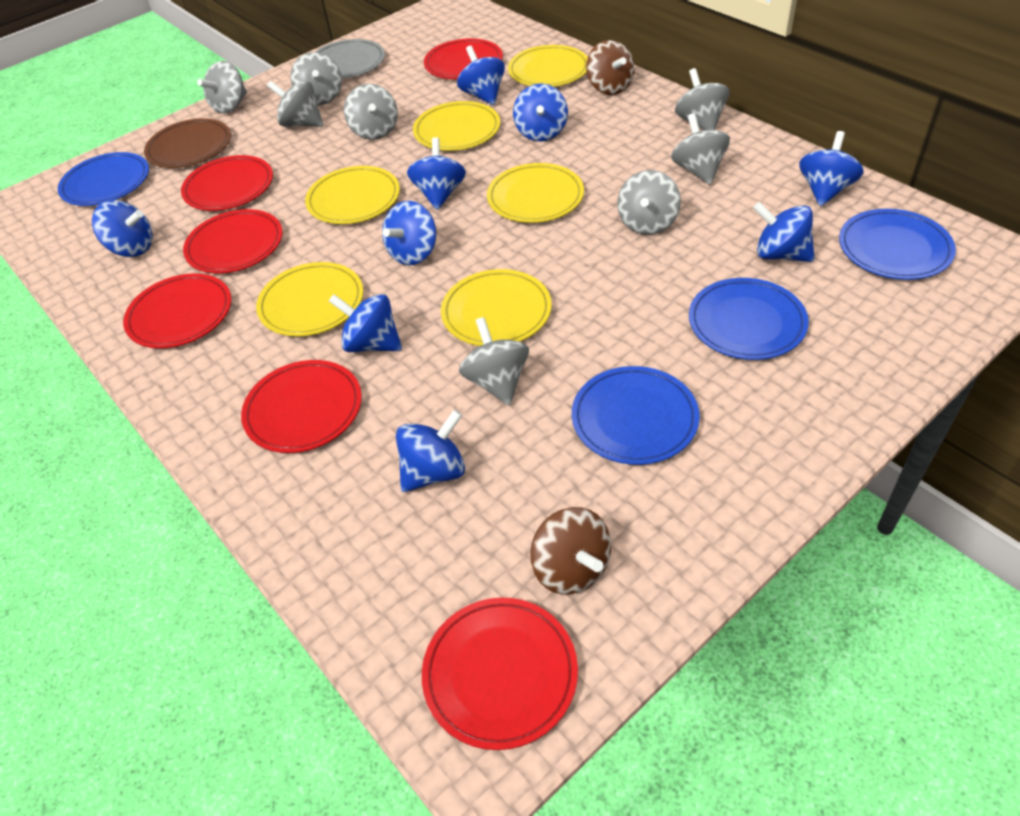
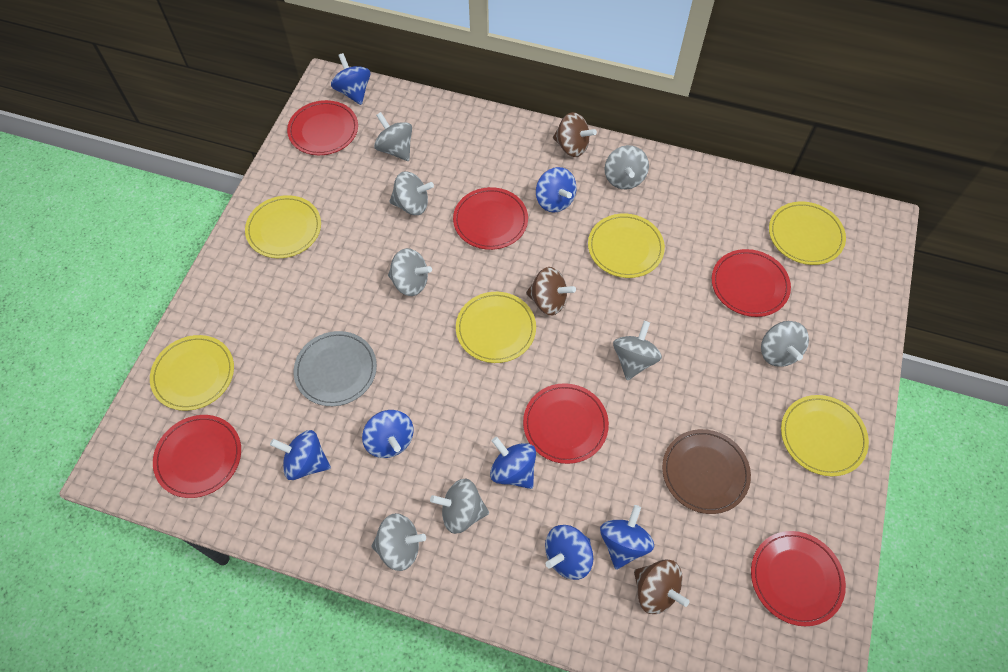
blue plate: [58,152,149,206] [572,366,700,465] [689,278,809,360] [839,209,956,280] = 4 -> none = 0
blue spinning top: [92,200,153,257] [329,294,402,352] [382,201,436,265] [396,410,465,492] [407,137,466,210] [457,45,505,105] [513,83,568,141] [753,202,815,262] [799,131,864,206] = 9 -> [270,430,331,480] [331,53,370,105] [362,410,414,458] [490,437,536,489] [536,167,577,213] [545,525,593,580] [600,505,654,570] = 7
brown spinning top: [530,507,611,594] [586,40,635,95] = 2 -> [526,267,576,315] [553,112,597,157] [634,559,690,614] = 3

